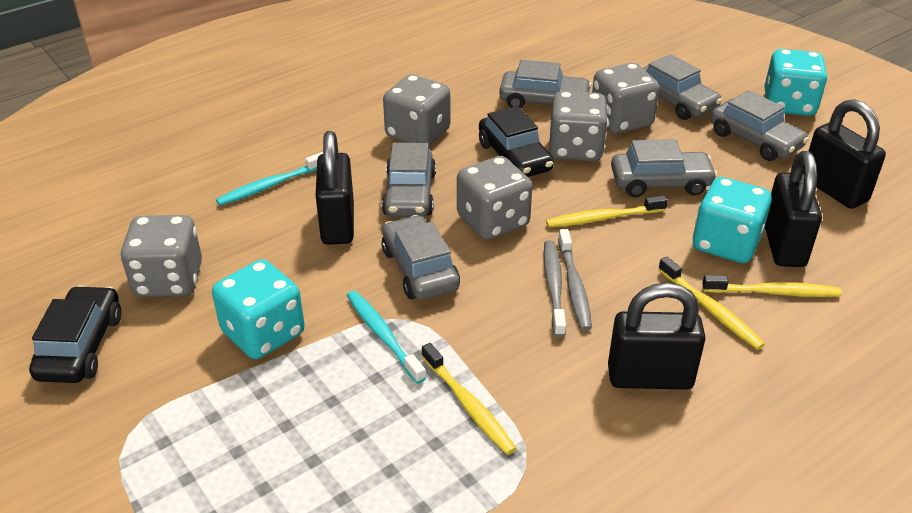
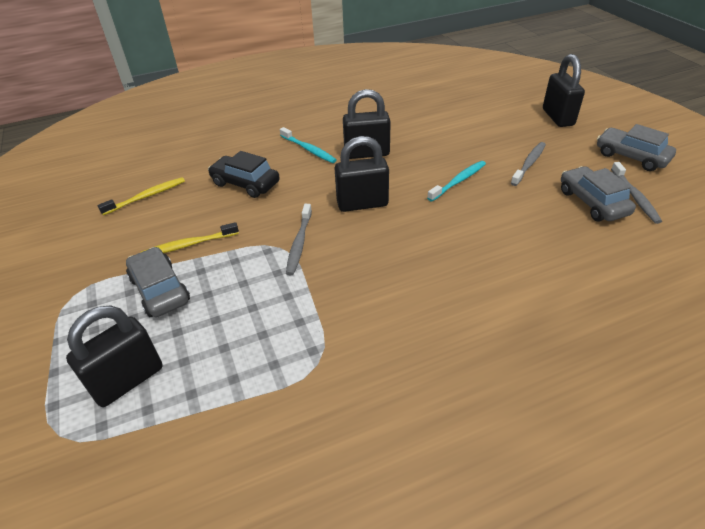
black car: [29,285,121,383] [479,106,554,177] = 2 -> [208,151,280,198] = 1
grey car: [382,143,436,217] [382,215,460,300] [499,60,592,108] [611,139,717,197] [643,54,722,120] [711,90,809,161] = 6 -> [126,247,190,317] [561,166,636,222] [597,124,676,171] = 3
grey dice: [120,215,202,297] [383,74,450,145] [457,156,532,240] [549,91,608,161] [592,63,660,134] = 5 -> none = 0
grey toothbrush: [544,240,566,337] [558,229,592,331] = 2 -> [286,204,312,275] [511,142,546,186] [611,162,662,224] = 3
turquoise dice: [212,259,305,359] [693,177,772,263] [764,49,828,116] = 3 -> none = 0
yellow toothbrush: [421,343,517,455] [546,195,668,228] [658,257,765,350] [702,275,842,297] = 4 -> [98,177,185,215] [141,222,239,253] = 2

